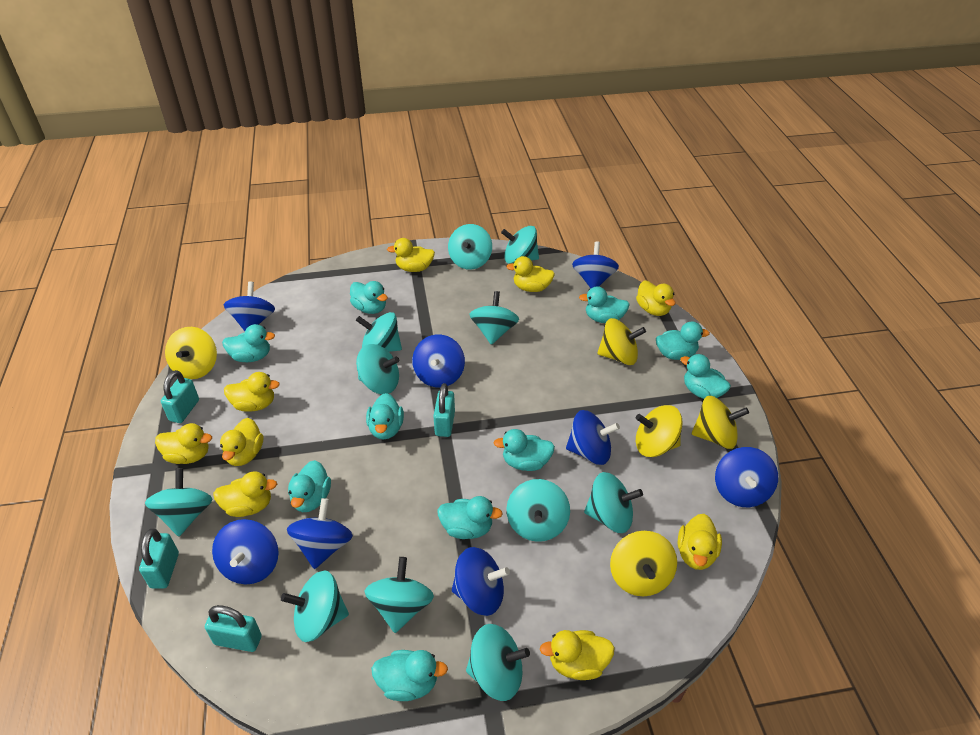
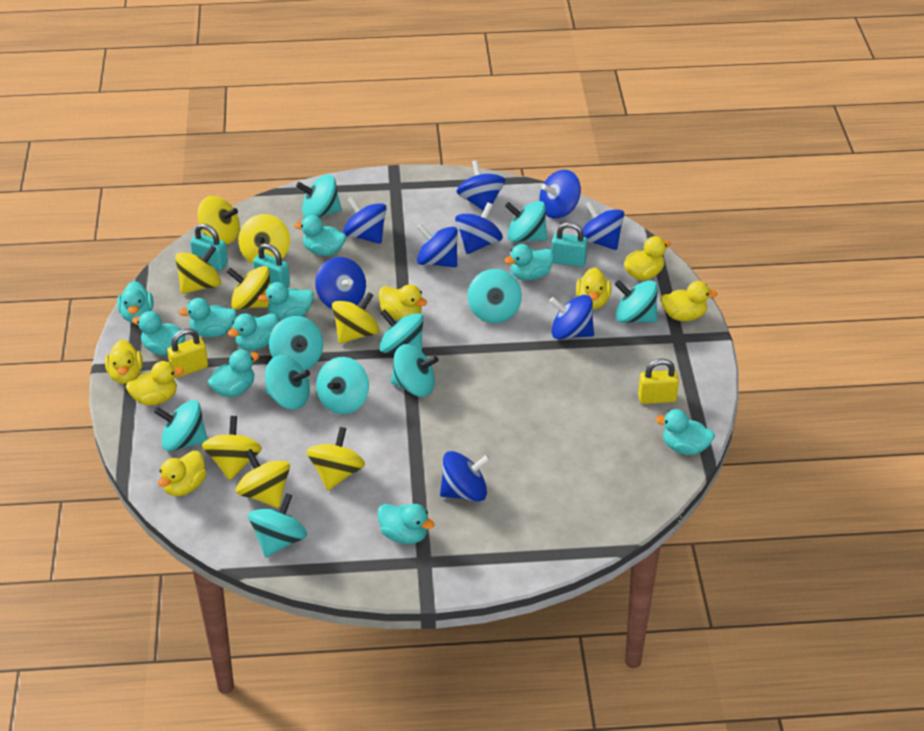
blue spinning top: [212,519,279,584] [224,281,275,331] [287,498,353,569] [412,335,465,388] [452,547,510,616] [566,410,620,465] [572,242,619,288] [715,447,778,507] = 8 -> [315,257,366,309] [343,196,387,244] [417,224,458,267] [440,451,491,502] [455,202,503,254] [456,160,505,211] [539,170,581,219] [549,295,594,340] [582,201,625,250] = 9
turquoise padlock: [139,529,179,589] [161,370,199,423] [205,605,262,652] [433,383,455,437] = 4 -> [190,224,228,270] [253,243,290,287] [552,222,588,267] = 3
yellow duck: [155,423,212,464] [213,471,277,517] [220,418,263,466] [224,372,280,412] [387,238,435,272] [506,256,555,292] [540,630,615,680] [636,280,676,316] [678,514,722,570] = 9 -> [105,339,143,384] [126,361,184,406] [158,451,206,496] [379,284,427,320] [576,267,612,309] [624,236,671,280] [661,281,718,321] = 7
yellow padlock: none = 0 -> [167,328,208,378] [638,359,679,404] = 2
yellow spinning top: [165,327,217,379] [597,318,646,365] [610,531,677,596] [636,405,682,457] [692,396,749,449] = 5 -> [175,245,221,294] [197,196,240,244] [202,416,262,480] [227,266,270,310] [236,449,290,508] [238,214,290,264] [307,427,365,490] [332,292,380,344] = 8

